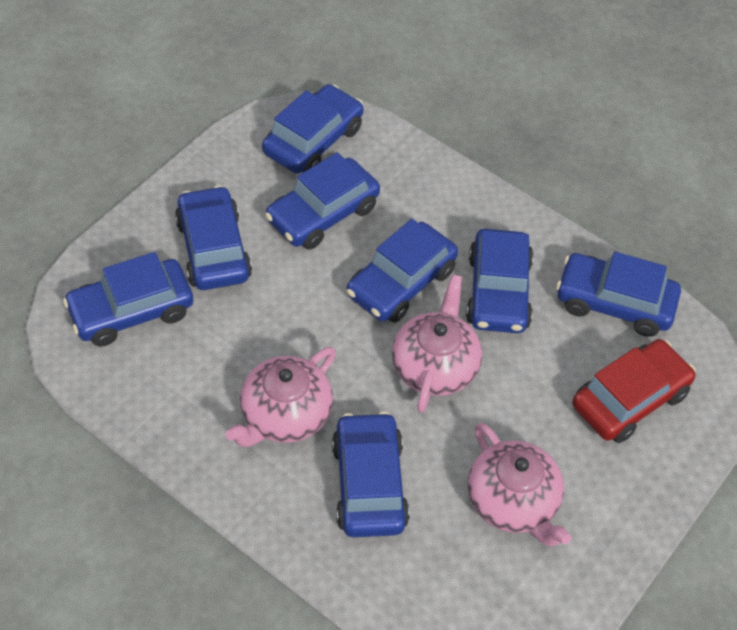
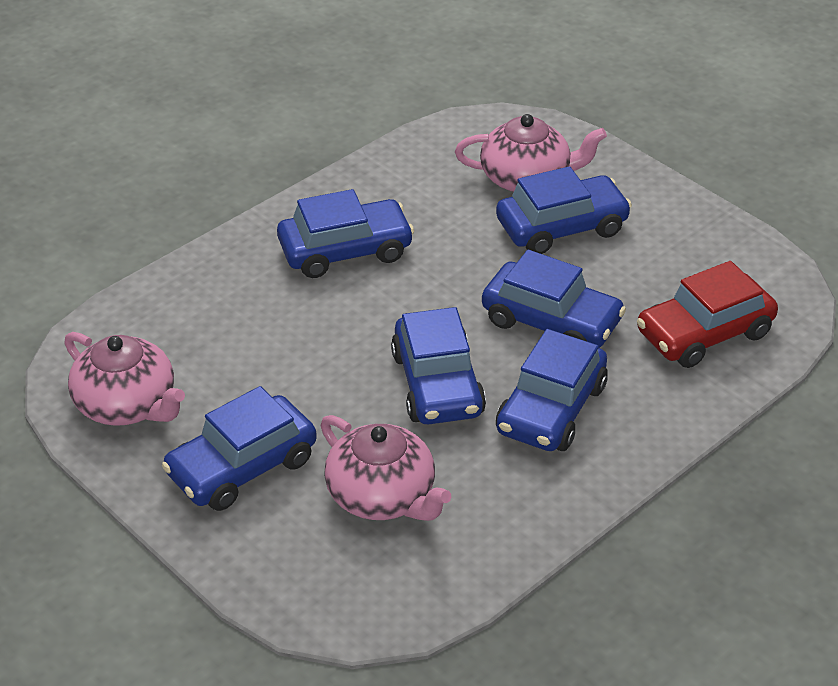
blue car: [63,252,193,346] [175,186,252,290] [262,84,363,174] [265,152,380,250] [332,412,410,537] [346,219,458,323] [466,229,533,333] [556,252,681,337] = 8 -> [162,386,317,511] [277,189,414,278] [391,307,486,424] [482,250,626,348] [496,166,632,254] [496,329,608,451] = 6

